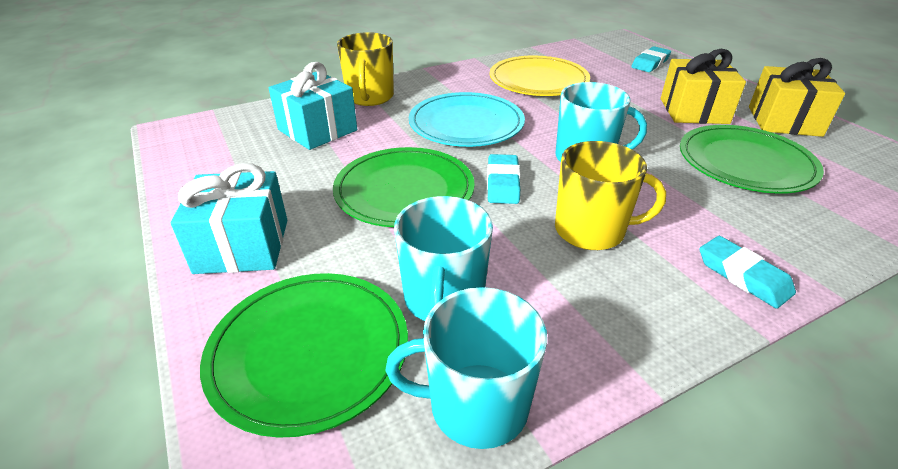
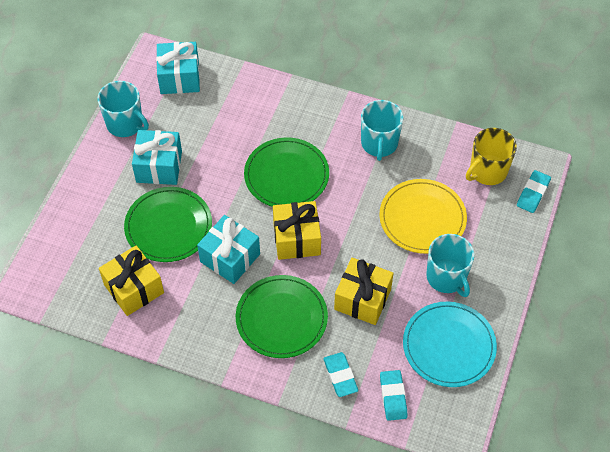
turquoise gift: [171,163,287,274] [269,62,357,150] = 2 -> [132,130,182,185] [156,42,200,94] [197,215,260,284] = 3
yellow gift: [661,49,746,124] [749,58,845,137] = 2 -> [99,245,164,316] [273,201,321,260] [334,258,394,325] = 3
yellow mug: [337,32,394,106] [555,141,666,250] = 2 -> [466,128,517,185] = 1

